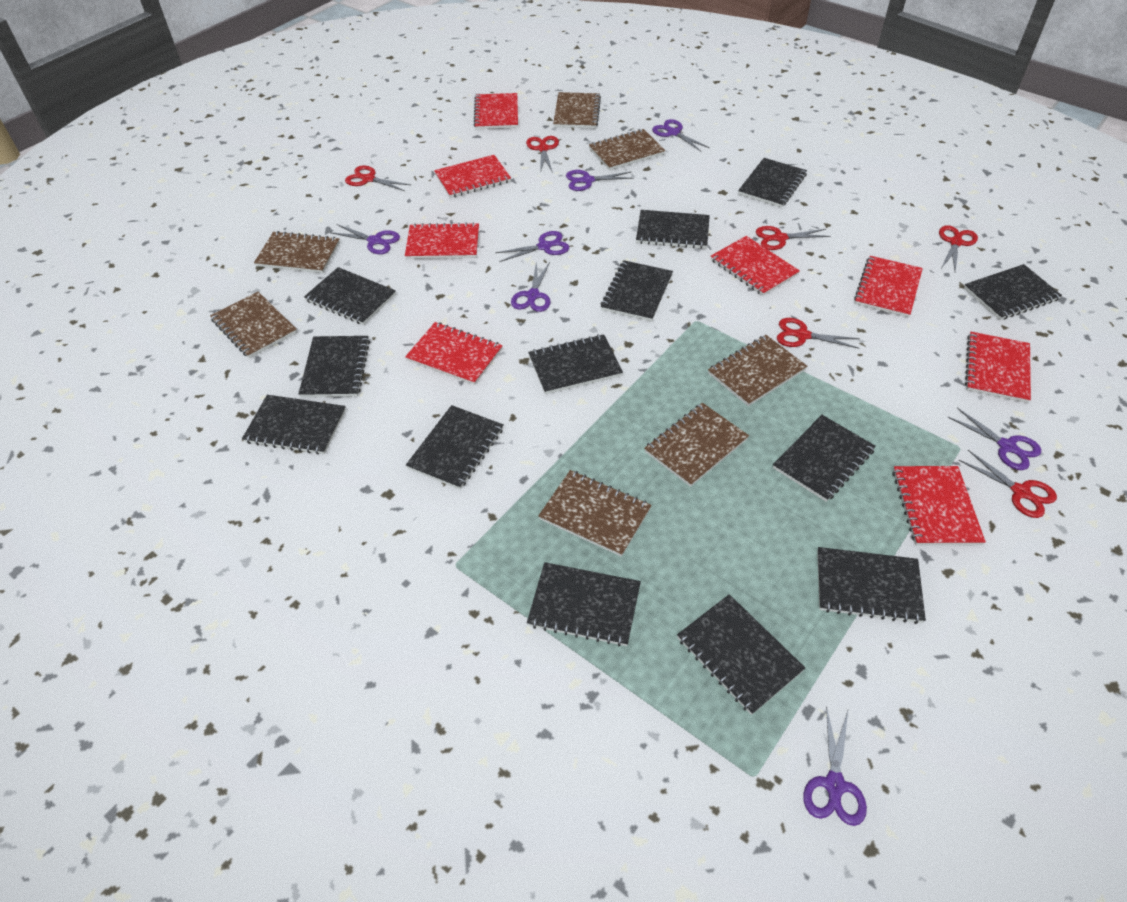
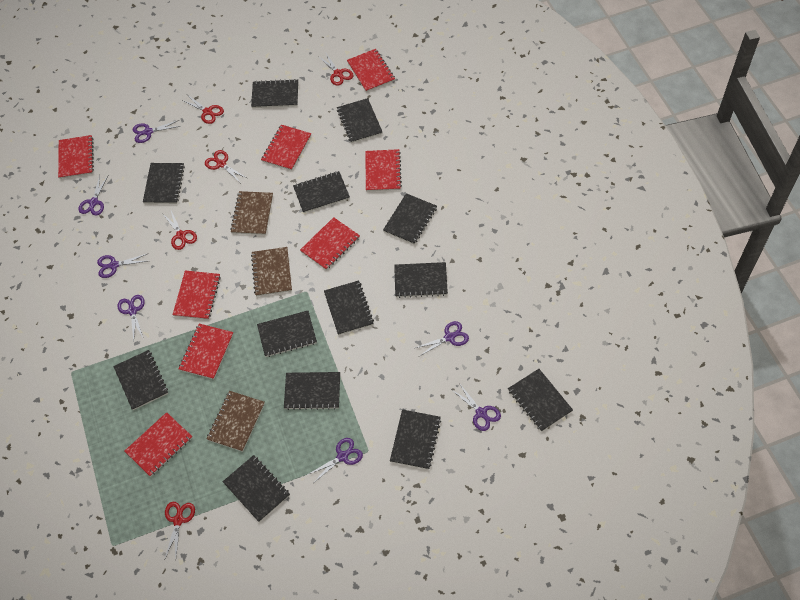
brown notebook: [210,292,297,358] [254,231,340,273] [538,470,652,557] [553,92,601,128] [589,129,665,170] [644,403,749,487] [708,335,807,406] = 7 -> [207,391,265,452] [230,191,273,235] [251,247,292,296] = 3
red scissors: [345,166,411,191] [526,136,559,173] [756,226,831,250] [777,318,860,349] [939,225,978,272] [959,450,1057,518] = 6 -> [162,211,197,250] [165,502,195,558] [181,95,224,124] [205,150,247,182] [318,52,354,86] = 5

